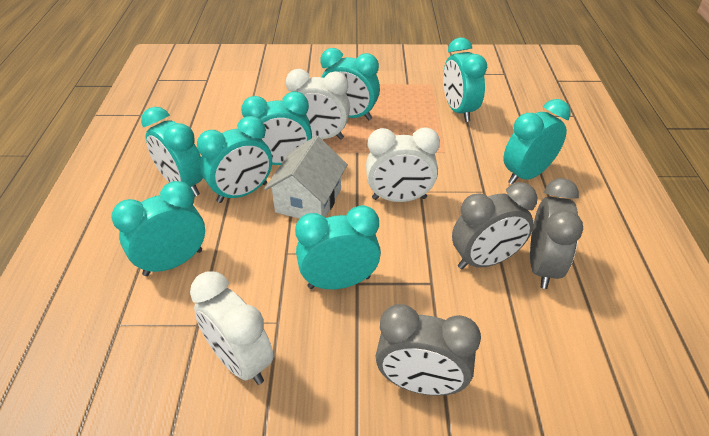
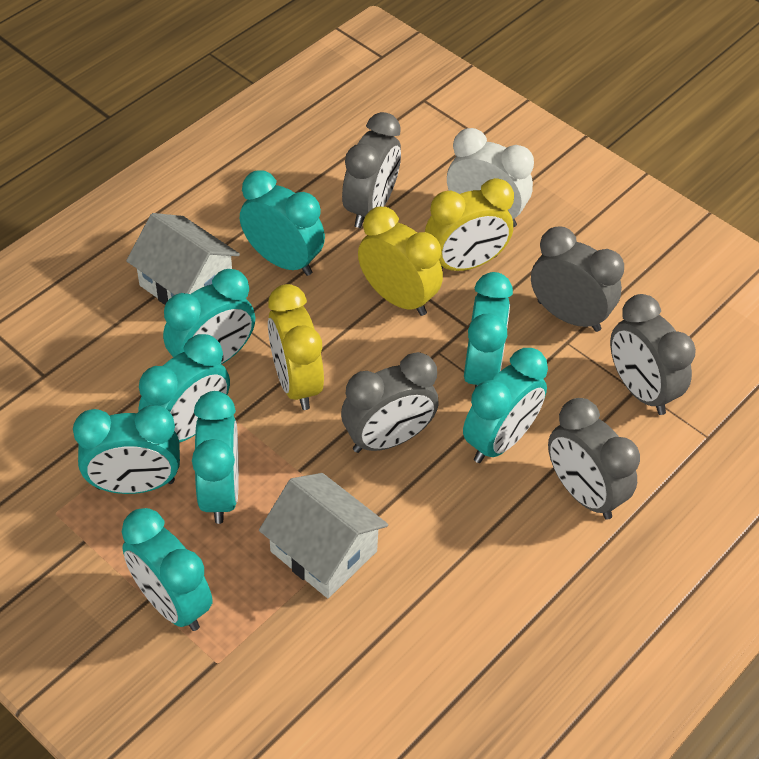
grey clock: [376,304,481,396] [452,182,537,269] [530,178,583,289] = 3 -> [341,352,439,453] [342,112,401,228] [531,226,624,332] [548,398,640,520] [610,294,696,415] = 5
white clock: [190,271,274,385] [286,69,350,140] [366,127,440,202] = 3 -> [447,128,534,227] = 1
white house: [264,136,348,219] = 1 -> [126,213,240,305] [259,473,388,598] = 2
yellow clock: none = 0 -> [268,284,324,410] [358,207,443,316] [425,178,514,271] = 3

